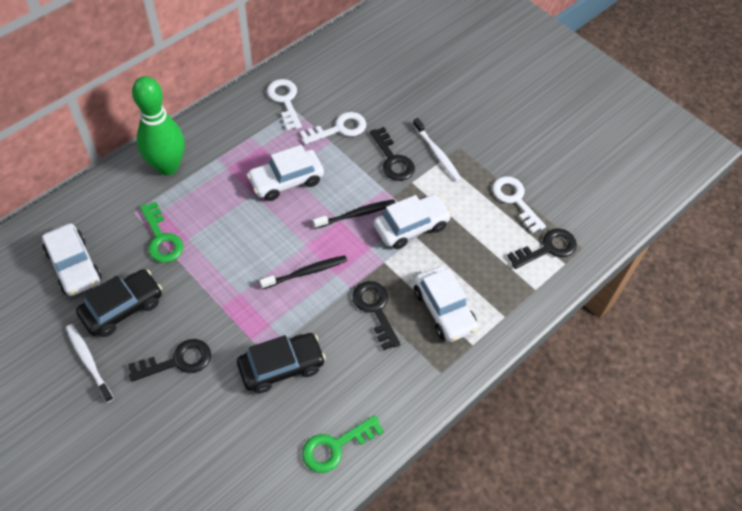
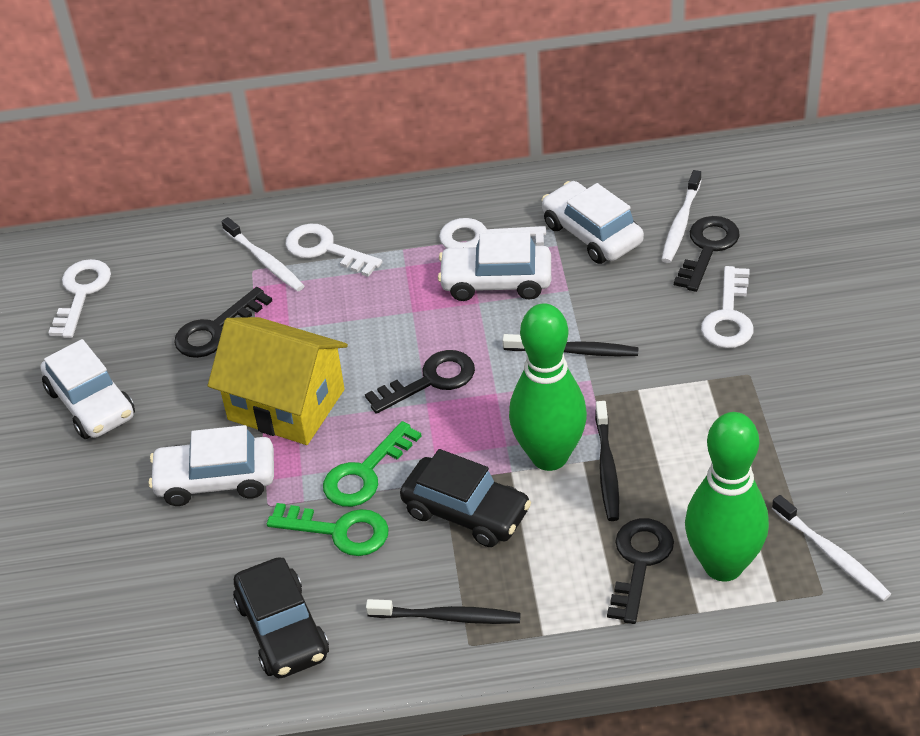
black toothbrush: [260,255,347,289] [313,199,395,229] = 2 -> [366,599,521,624] [502,334,639,356] [595,401,619,521] = 3
green bowling pin: [132,76,185,175] = 1 -> [509,303,587,471] [685,412,769,581] = 2
white key: [267,79,302,130] [300,112,366,144] [492,176,546,233] = 3 -> [48,259,111,338] [285,224,383,277] [439,218,546,249] [701,266,754,348] = 4
white toothbrush: [66,324,114,403] [413,118,461,181] = 2 -> [221,217,304,291] [661,170,701,263] [772,495,891,601] = 3
yellow house: none = 0 -> [208,317,348,445] = 1

